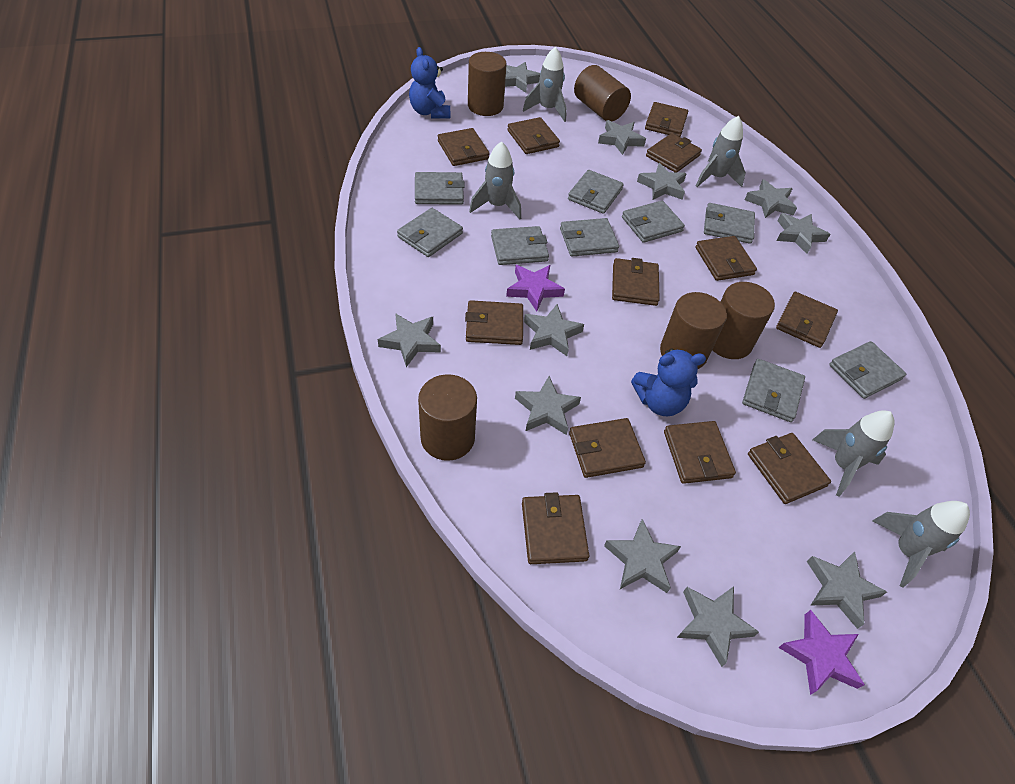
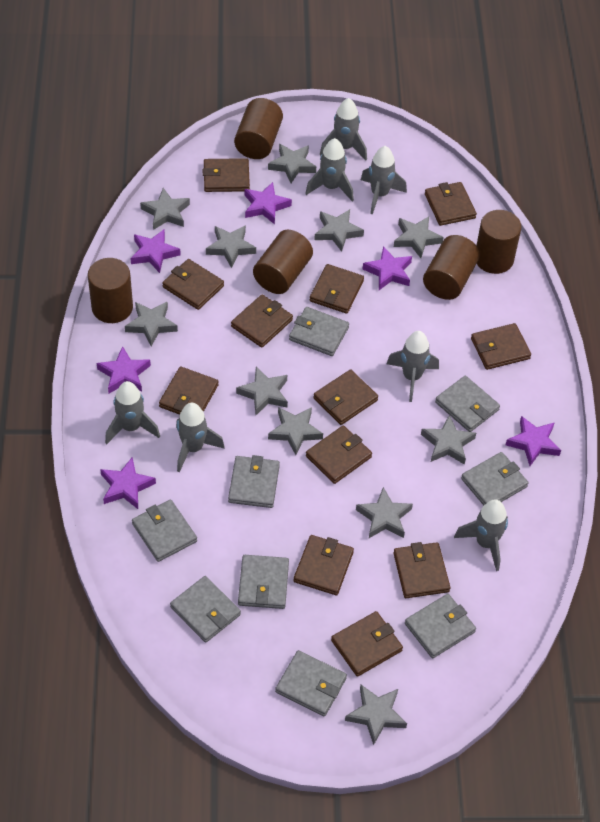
blue teddy bear: [409,47,450,118] [631,348,706,417] = 2 -> none = 0
grey rocket: [469,141,521,220] [523,47,567,122] [696,116,746,187] [813,410,894,497] [872,501,970,588] = 5 -> [105,381,160,444] [176,403,225,472] [305,138,354,201] [320,98,367,161] [361,146,407,215] [386,331,439,402] [454,499,508,571] = 7
purple star: [506,265,565,311] [778,610,865,695] = 2 -> [97,346,151,393] [100,457,156,509] [130,230,181,273] [244,182,292,224] [363,246,412,290] [506,416,561,466] = 6

